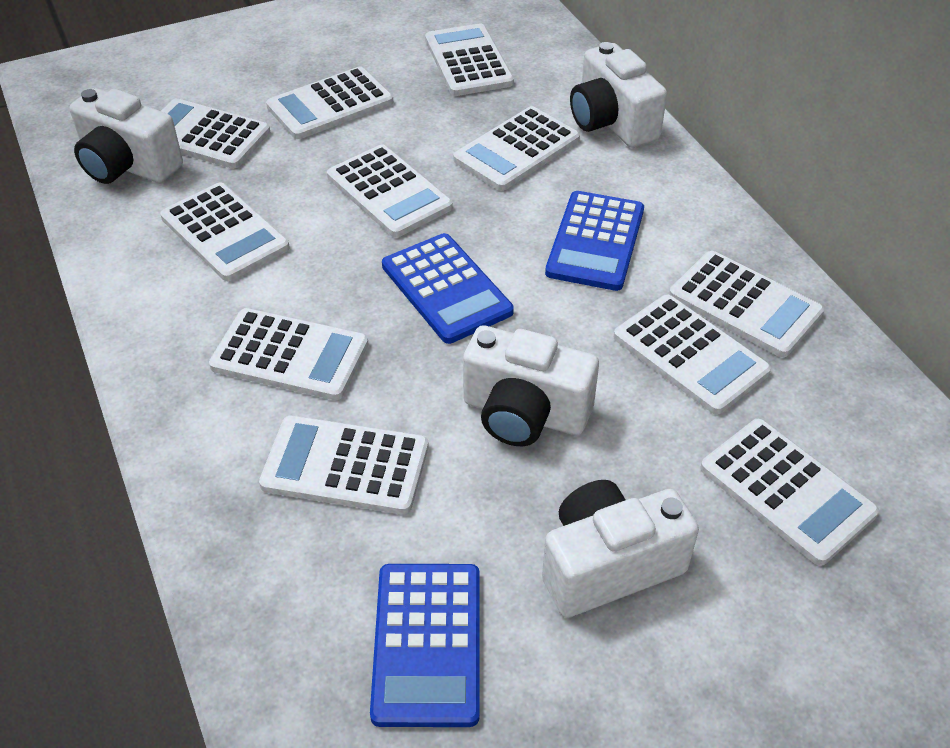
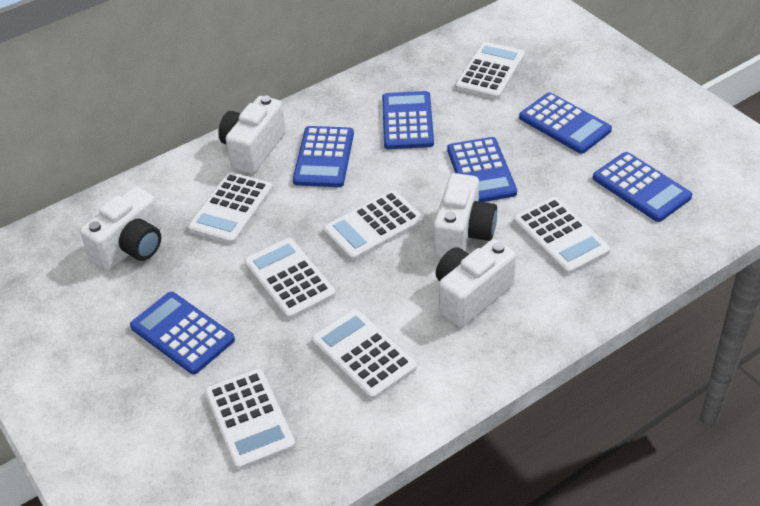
blue calculator: [370,564,480,727] [382,233,514,344] [545,191,644,291] = 3 -> [130,292,235,374] [293,126,354,187] [382,91,434,149] [447,137,517,202] [519,92,612,154] [593,152,692,222] = 6
white calculator: [160,182,290,281] [161,98,270,169] [209,308,369,400] [259,415,429,515] [266,67,393,139] [327,144,453,237] [425,23,514,96] [453,106,580,191] [614,295,771,415] [669,251,824,357] [700,419,879,566] = 11 -> [188,172,273,244] [205,369,296,470] [244,238,336,319] [312,309,417,400] [323,190,424,261] [455,42,525,99] [514,197,610,274] = 7

